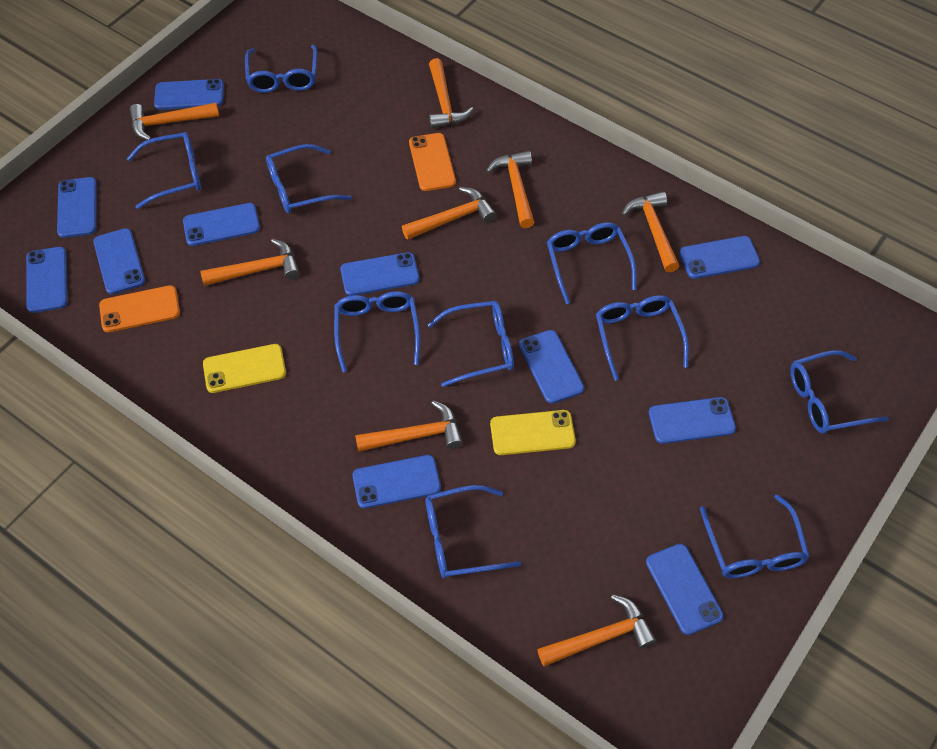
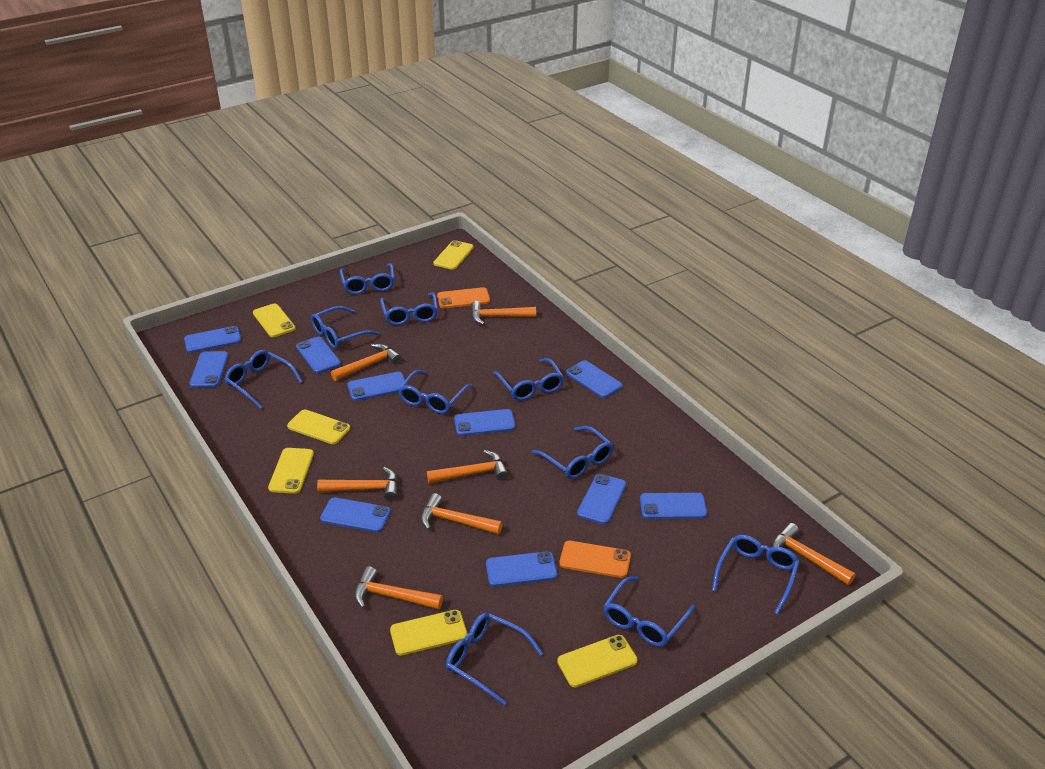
blue phone: [26,247,68,313] [57,177,97,238] [93,228,145,294] [154,79,224,110] [183,203,260,246] [341,252,420,296] [353,455,441,509] [519,330,584,404] [646,544,724,635] [649,397,736,444] [679,236,760,279] = 11 -> [184,326,241,353] [189,351,229,388] [296,337,341,373] [320,498,391,532] [347,372,407,401] [454,409,515,436] [486,551,557,587] [566,360,622,398] [577,474,626,524] [640,493,707,519] = 10
orange hammer: [130,103,219,140] [200,239,300,286] [355,401,463,452] [402,187,496,240] [429,58,473,129] [486,151,535,228] [537,595,656,666] [622,191,679,272] = 8 -> [317,467,398,501] [331,344,402,381] [354,566,443,610] [421,493,502,534] [427,450,509,484] [471,301,536,325] [771,523,856,585] = 7
yellow phone: [203,344,286,393] [490,410,576,455] = 2 -> [253,304,296,337] [268,448,314,494] [287,410,350,444] [390,610,467,656] [433,240,474,270] [557,635,638,688] = 6

